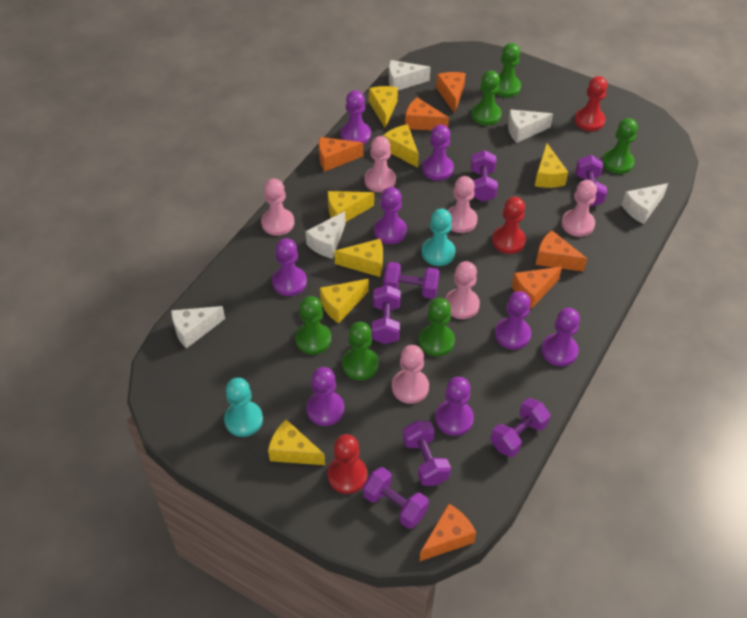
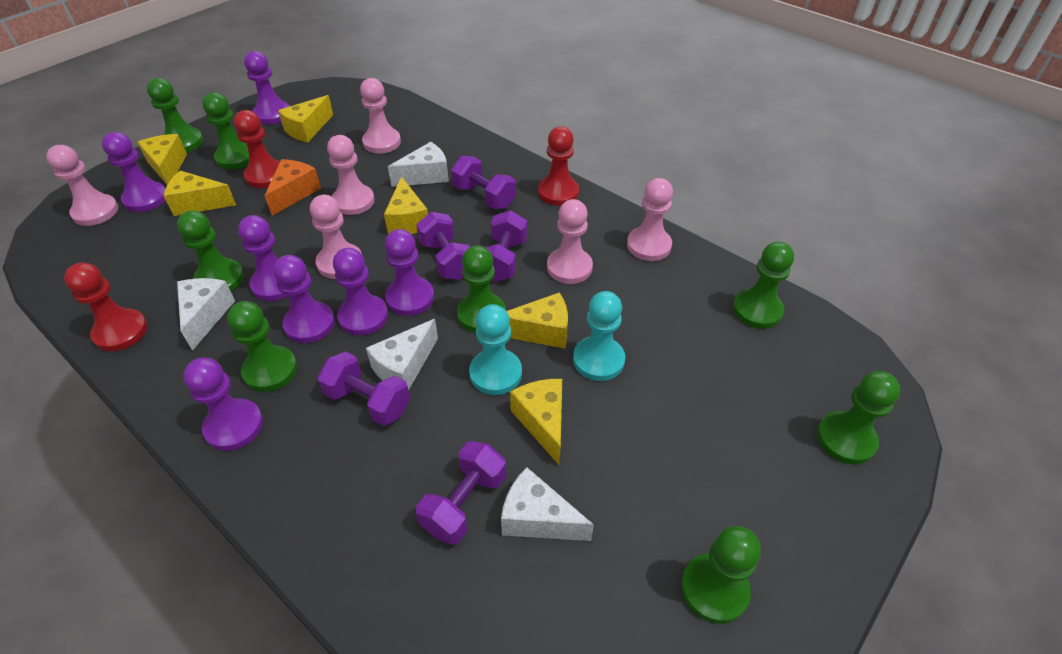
green pawn: [295,296,331,354] [342,322,379,380] [419,298,455,356] [471,71,502,126] [495,43,521,97] [602,118,638,174] = 6 -> [147,78,203,152] [177,210,244,291] [202,92,249,169] [227,301,297,392] [457,245,506,333] [681,526,761,624] [733,241,794,329] [817,371,900,465] = 8
orange cheese: [319,137,363,171] [405,97,449,130] [419,504,476,562] [436,72,466,113] [512,267,562,309] [536,231,587,272] = 6 -> [265,159,321,216] = 1
purple dumbbell: [363,467,429,529] [372,285,401,344] [383,262,439,299] [403,421,451,486] [471,150,498,202] [491,398,550,457] [576,155,607,207] = 7 -> [317,351,410,426] [416,212,470,280] [416,441,506,545] [451,156,516,209] [485,210,527,282] = 5
purple pawn: [272,238,307,296] [306,367,344,426] [341,90,371,144] [374,187,407,244] [422,124,454,181] [435,377,474,436] [495,291,531,349] [541,308,580,366] = 8 -> [102,132,165,212] [183,358,263,451] [238,215,289,301] [244,51,290,124] [273,255,335,343] [333,248,388,335] [385,229,434,316] = 7
white cheese: [171,306,225,348] [306,211,346,259] [389,60,430,90] [508,109,553,143] [622,183,668,224] = 5 -> [177,278,235,351] [366,319,438,390] [388,142,449,187] [501,467,594,541] = 4
yellow cheese: [268,420,325,465] [320,279,369,323] [328,191,374,222] [334,239,383,277] [369,86,398,128] [383,124,419,168] [535,143,568,188] = 7 -> [137,134,187,185] [164,171,236,216] [278,95,333,142] [384,176,428,234] [507,292,568,349] [510,379,562,465] = 6

